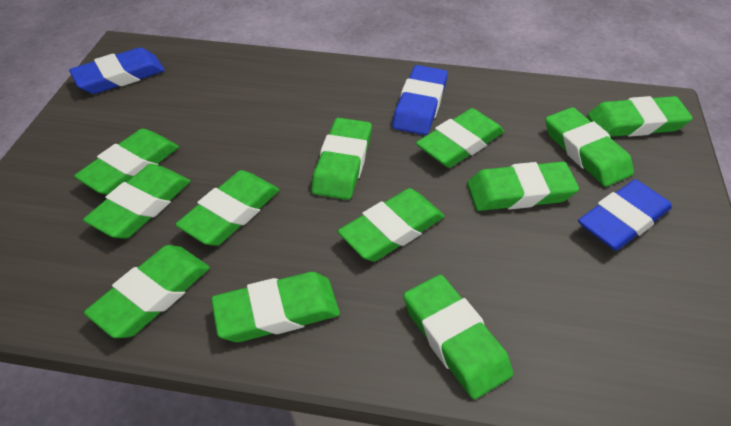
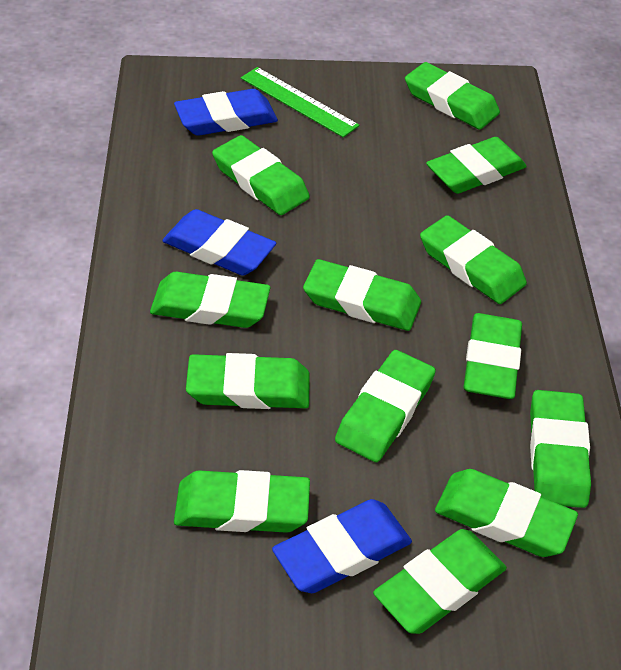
green eraser: [74,129,179,195] [83,164,191,239] [84,245,210,338] [175,170,279,246] [211,272,340,342] [311,118,372,200] [338,188,444,261] [403,275,513,399] [416,108,504,168] [467,162,579,211] [545,107,634,187] [588,96,693,137] = 12 -> [150,272,271,328] [174,470,310,533] [186,353,310,409] [212,135,310,215] [303,259,421,331] [335,350,436,462] [373,529,507,634] [405,62,500,130] [420,215,527,304] [426,137,527,194] [435,469,578,557] [464,313,522,399] [530,390,591,508] = 13
green ruler: none = 0 -> [241,67,359,138] = 1

